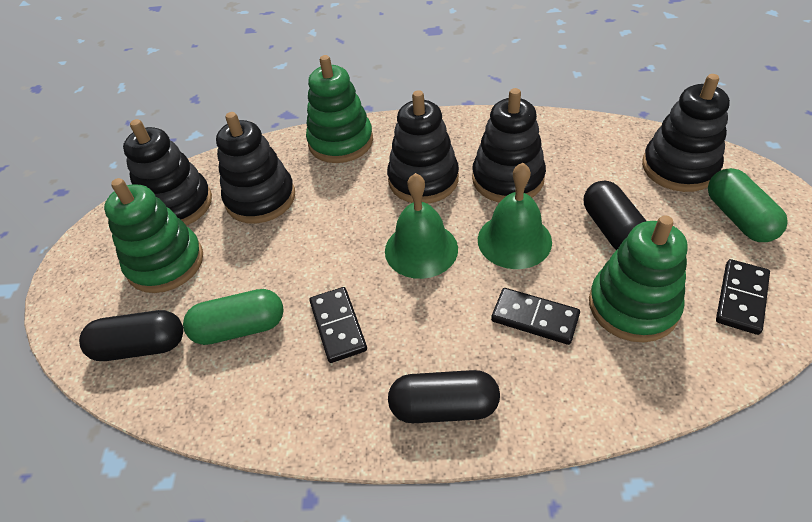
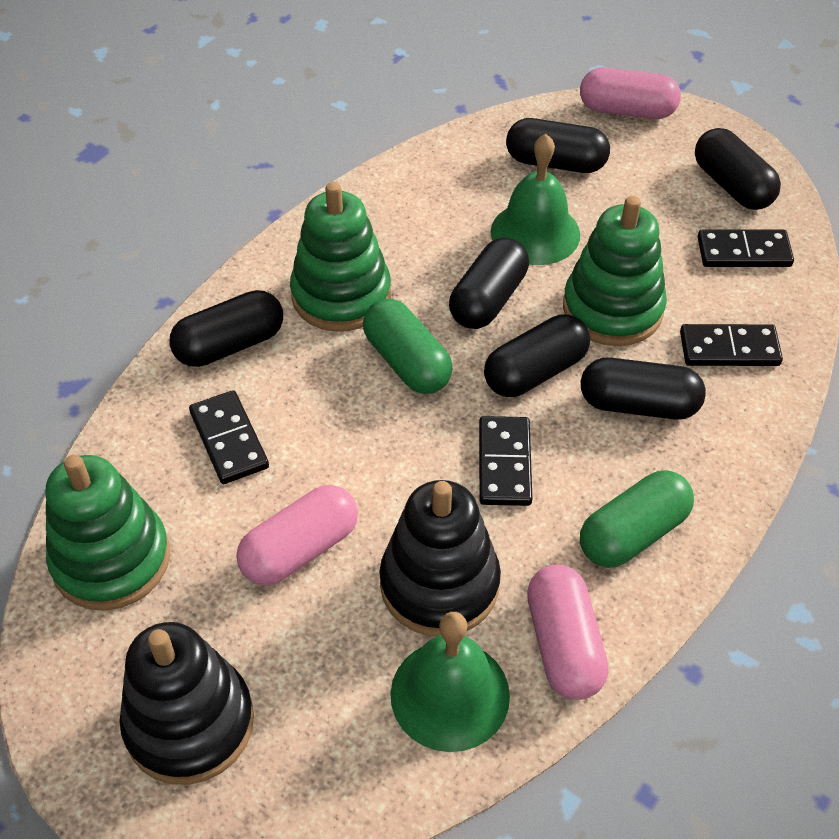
black capsule: [79,310,183,361] [388,370,500,423] [584,180,646,250] = 3 -> [169,290,283,367] [449,237,529,329] [484,314,590,397] [506,118,610,173] [581,357,706,420] [695,128,781,210] = 6
black domino: [309,287,367,363] [491,288,580,345] [716,259,770,335] = 3 -> [189,390,269,484] [479,416,532,506] [680,324,783,366] [698,230,794,267] = 4
black stacking toy: [123,119,212,226] [216,112,295,224] [387,90,459,204] [472,88,546,203] [642,74,730,192] = 5 -> [119,622,254,785] [379,480,501,636] = 2
pink capsule: none = 0 -> [236,485,358,586] [527,564,608,700] [580,67,681,119] = 3

